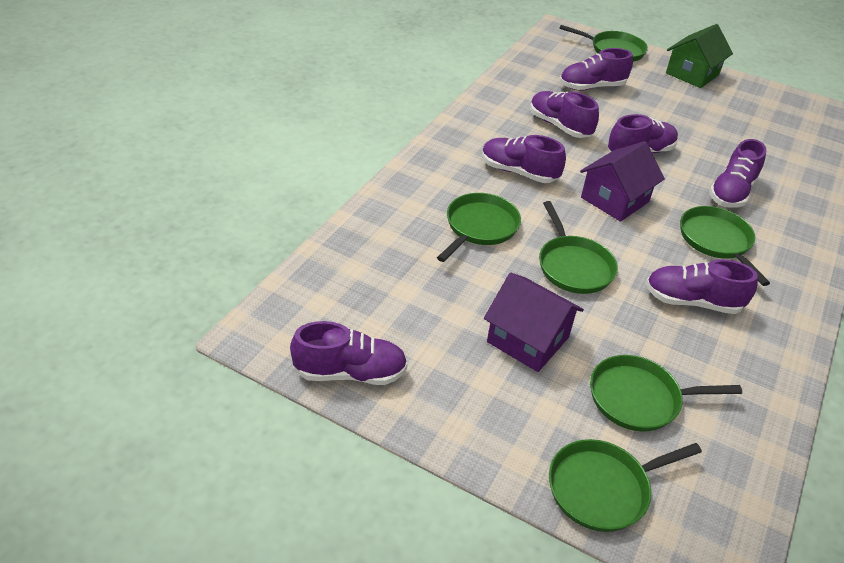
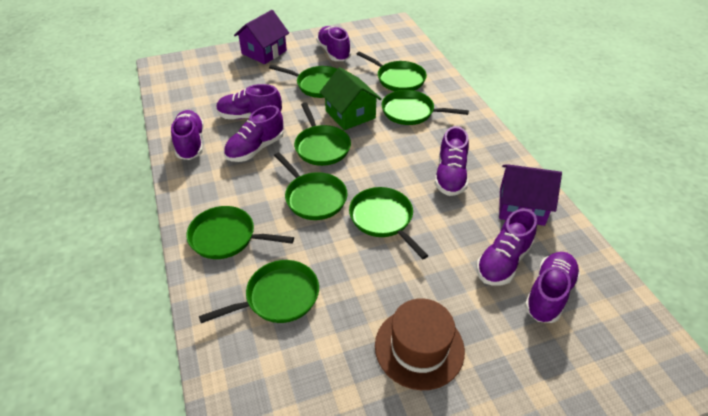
brown hat: none = 0 -> [375,298,465,390] = 1
green pan: [437,193,521,262] [539,201,618,294] [549,439,702,532] [559,25,648,62] [590,355,742,432] [680,206,770,286] = 6 -> [186,206,294,259] [199,260,319,323] [269,65,337,98] [274,152,347,220] [294,103,351,166] [349,187,429,259] [357,51,427,91] [382,90,469,125] = 8

